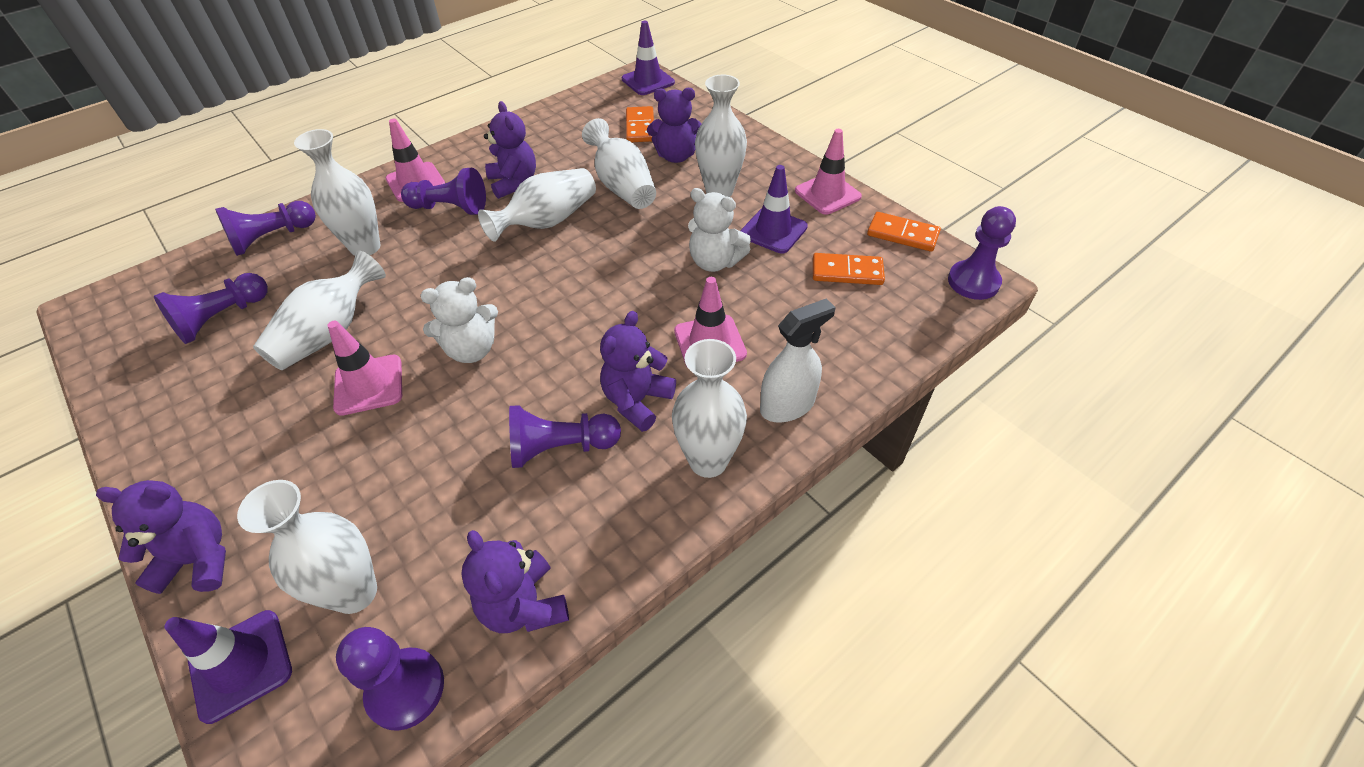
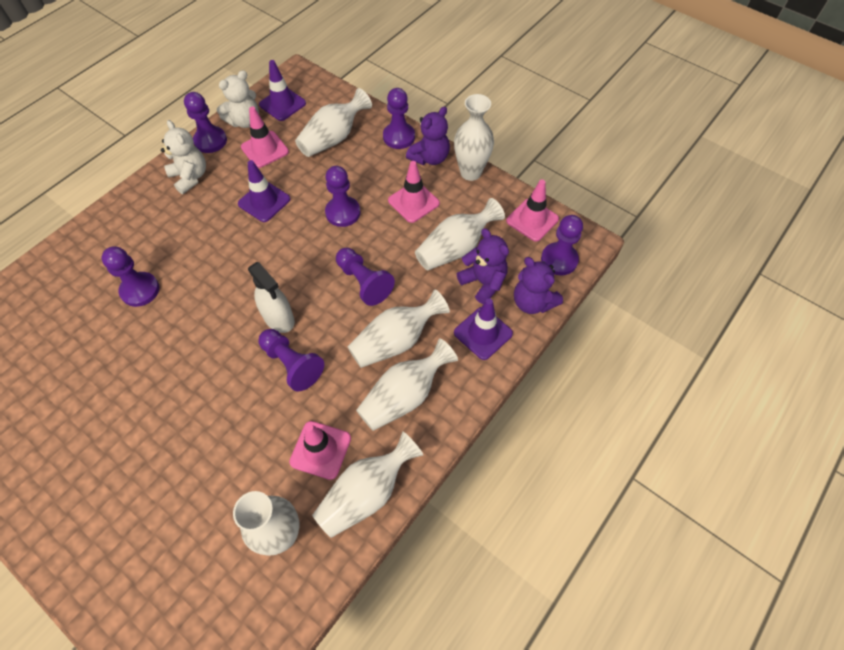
orange domino: [626,106,654,142] [813,253,885,285] [867,212,941,252] = 3 -> none = 0
purple pawn: [154,273,268,344] [215,201,316,256] [336,627,444,731] [401,168,486,215] [509,405,621,468] [948,206,1016,300] = 6 -> [102,247,159,307] [184,92,227,153] [259,329,324,392] [325,166,360,227] [336,248,395,306] [383,88,415,149] [541,215,583,275] = 7
purple teddy bear: [96,480,226,594] [461,530,569,633] [484,101,536,199] [600,311,676,432] [647,88,702,163] = 5 -> [406,106,450,165] [457,228,509,304] [514,257,563,314] = 3

